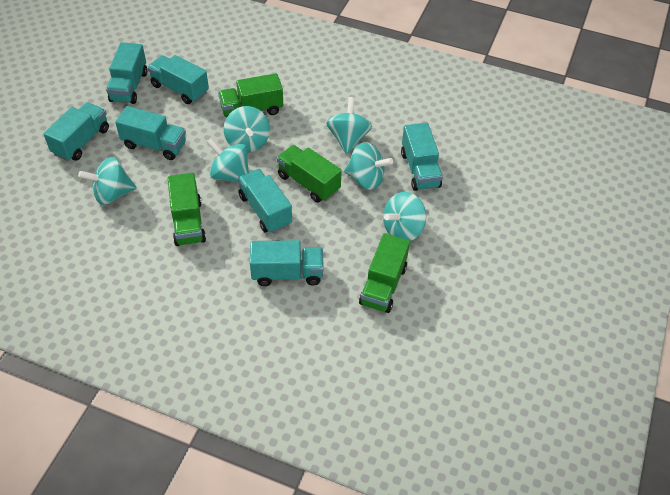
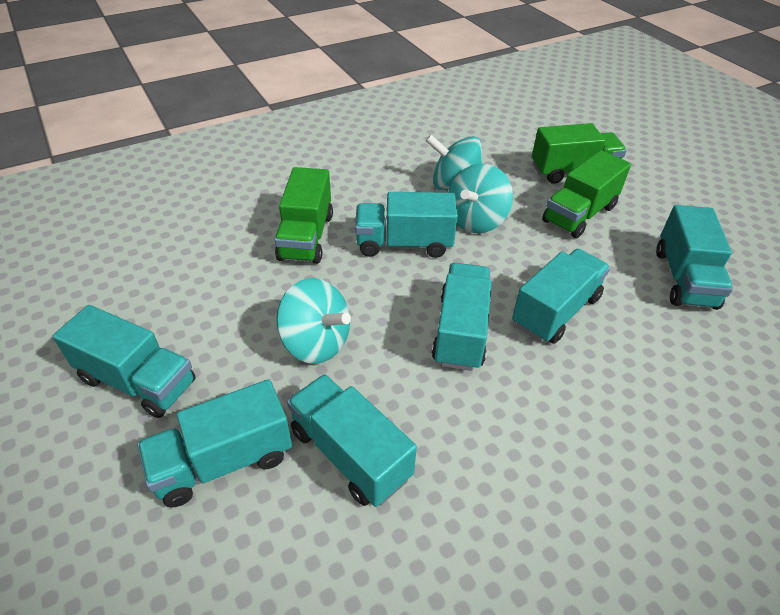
green truck: [168,173,206,246] [218,73,283,118] [277,145,342,203] [359,233,410,313] = 4 -> [275,167,333,264] [532,123,627,184] [542,150,631,238] = 3
turquoise spinning top: [78,157,137,205] [207,138,249,183] [224,106,270,152] [326,97,372,154] [344,142,393,190] [383,192,426,241] = 6 -> [276,278,351,364] [426,135,483,190] [448,164,513,233] = 3

